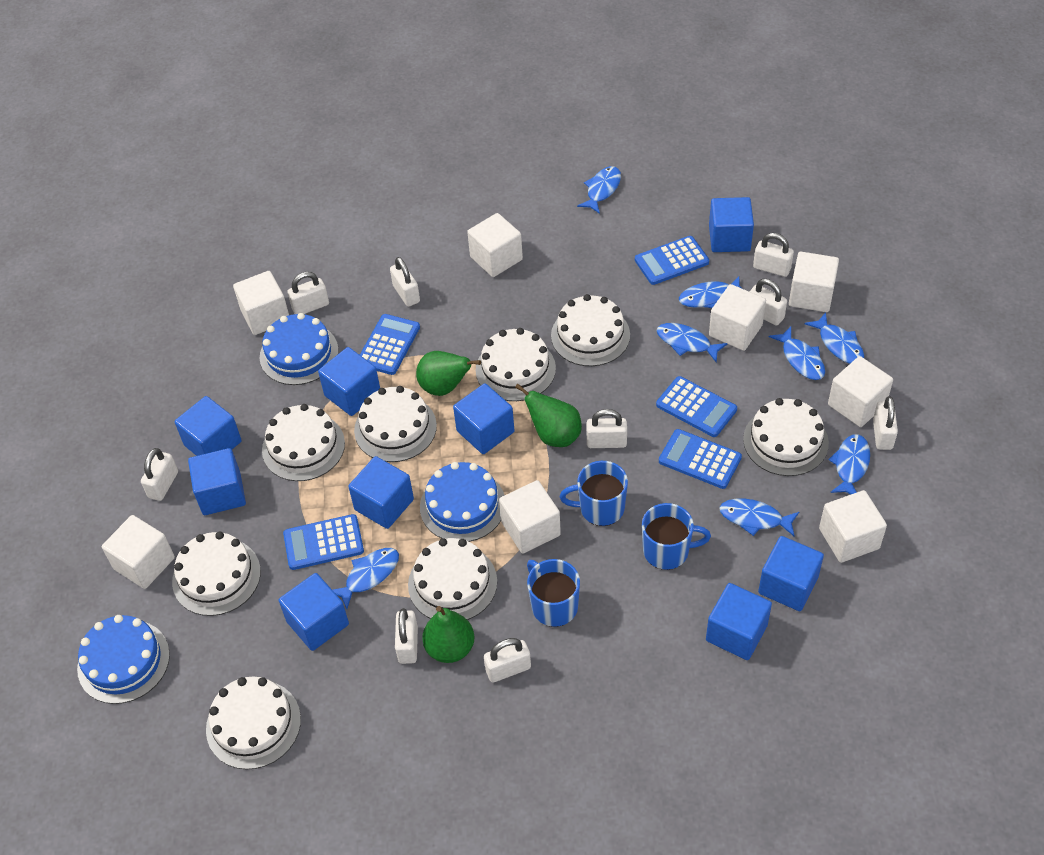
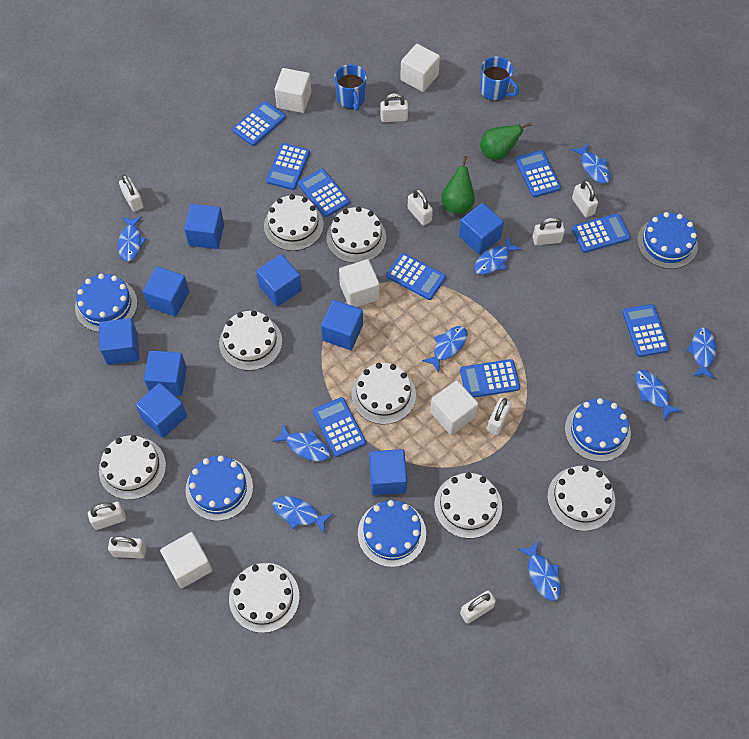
blue cake: [77,615,170,704] [260,313,339,385] [420,462,505,542] = 3 -> [75,274,137,332] [186,456,253,521] [358,500,426,567] [565,398,631,462] [637,212,698,269] = 5
blue calculator: [283,514,364,570] [360,314,420,375] [635,236,709,285] [656,376,737,437] [659,429,742,489] = 5 -> [233,101,286,146] [266,143,310,190] [298,169,350,217] [313,397,366,457] [386,253,446,300] [460,359,520,398] [515,150,561,197] [572,213,631,253] [622,304,670,357] = 9
blue fish: [333,548,399,609] [577,166,621,214] [657,323,728,362] [679,276,743,308] [719,499,799,536] [769,327,825,380] [805,312,864,364] [828,434,870,494] = 8 -> [118,216,146,261] [272,424,330,461] [273,496,333,533] [422,326,468,372] [474,236,521,275] [518,540,561,601] [571,143,610,184] [635,370,682,420] [686,327,716,379] = 9
blue mug: [527,559,580,627] [560,461,628,526] [642,503,711,570] = 3 -> [334,64,367,111] [480,56,519,101] = 2
green pear: [416,351,481,396] [422,606,474,663] [515,384,582,447] = 3 -> [441,156,475,214] [480,122,532,160] = 2
white cube: [102,515,175,589] [233,271,289,335] [467,213,523,277] [499,480,561,554] [709,284,766,351] [789,252,839,312] [819,490,887,563] [828,356,893,427] = 8 -> [160,532,213,588] [275,68,311,113] [339,259,380,307] [400,44,440,92] [430,380,478,435] = 5

